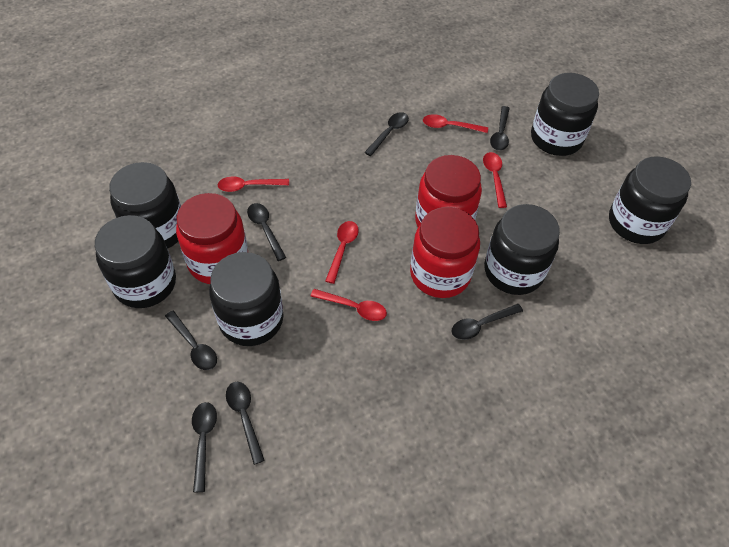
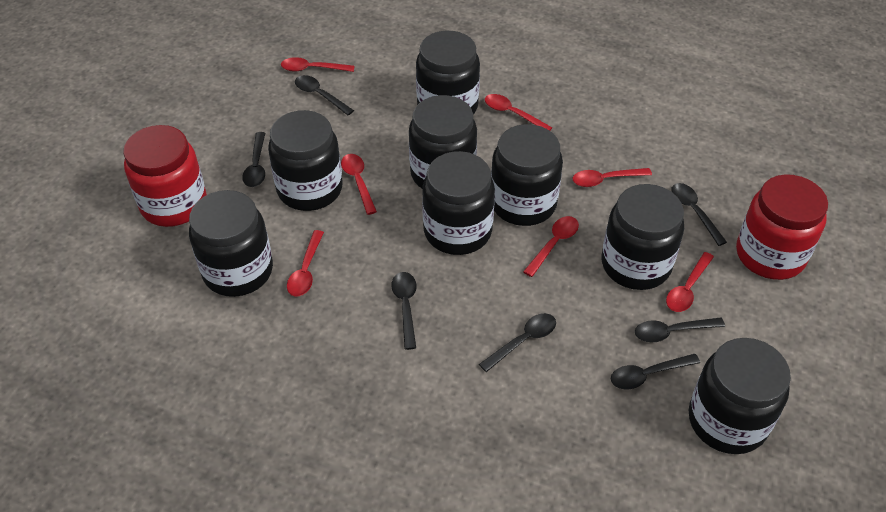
black jar: [95,215,176,308] [109,162,181,249] [209,252,283,346] [484,204,560,295] [531,73,599,156] [609,156,691,244] = 6 -> [189,190,273,297] [268,110,343,211] [409,95,477,189] [416,31,480,115] [422,151,495,255] [491,124,563,226] [602,184,684,290] [689,338,791,454] = 8
red jar: [176,193,248,284] [410,207,480,298] [415,155,482,227] = 3 -> [123,125,207,227] [736,174,828,280] = 2
red spoon: [218,177,289,192] [311,289,387,321] [325,221,359,284] [423,114,488,133] [483,152,507,208] = 5 -> [281,57,355,72] [287,230,324,296] [341,154,377,215] [485,94,552,131] [523,216,579,277] [573,168,652,187] [666,252,714,312] = 7

